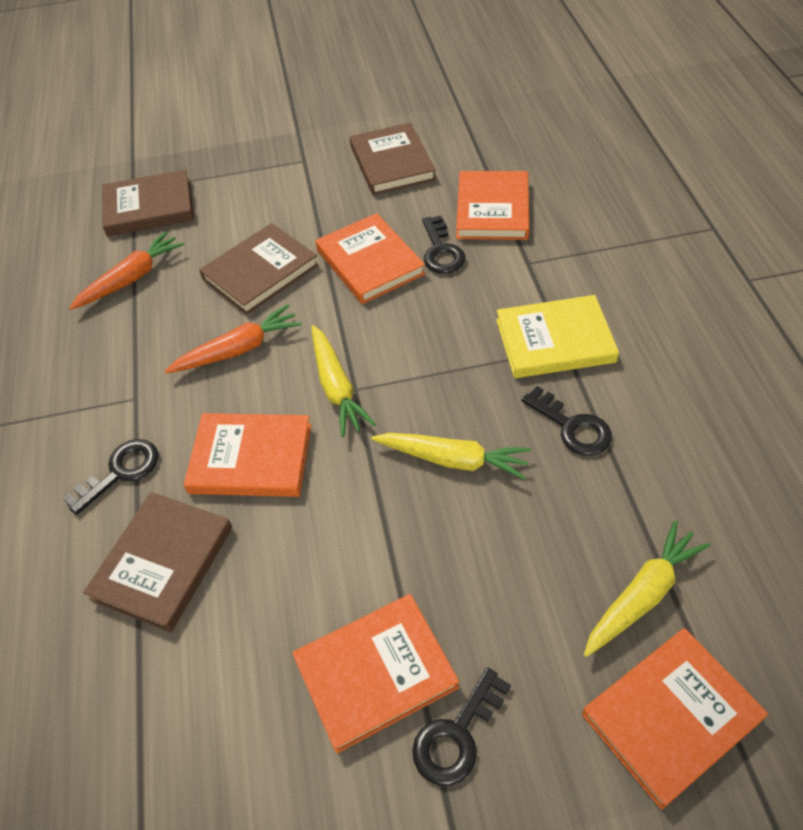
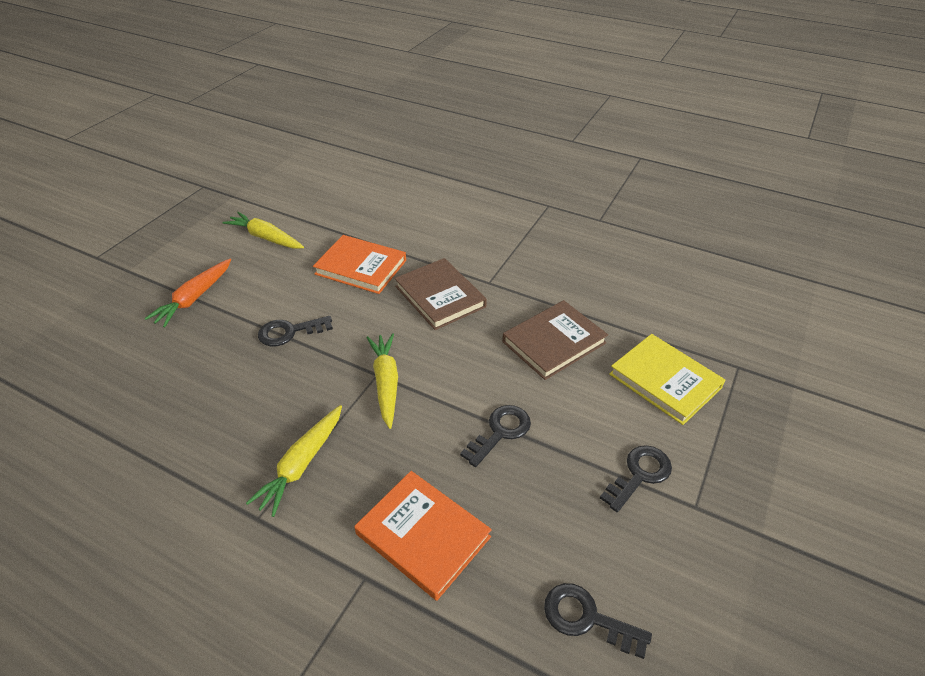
brown book: [83,492,232,633] [102,169,194,237] [199,223,319,315] [350,123,436,195] = 4 -> [395,258,487,330] [502,300,608,380] = 2
orange book: [184,413,311,497] [292,594,459,753] [315,213,425,304] [456,171,529,240] [582,628,768,810] = 5 -> [313,235,406,294] [354,471,492,601] = 2
orange carrot: [69,231,184,310] [165,304,302,373] = 2 -> [144,259,231,327] = 1

